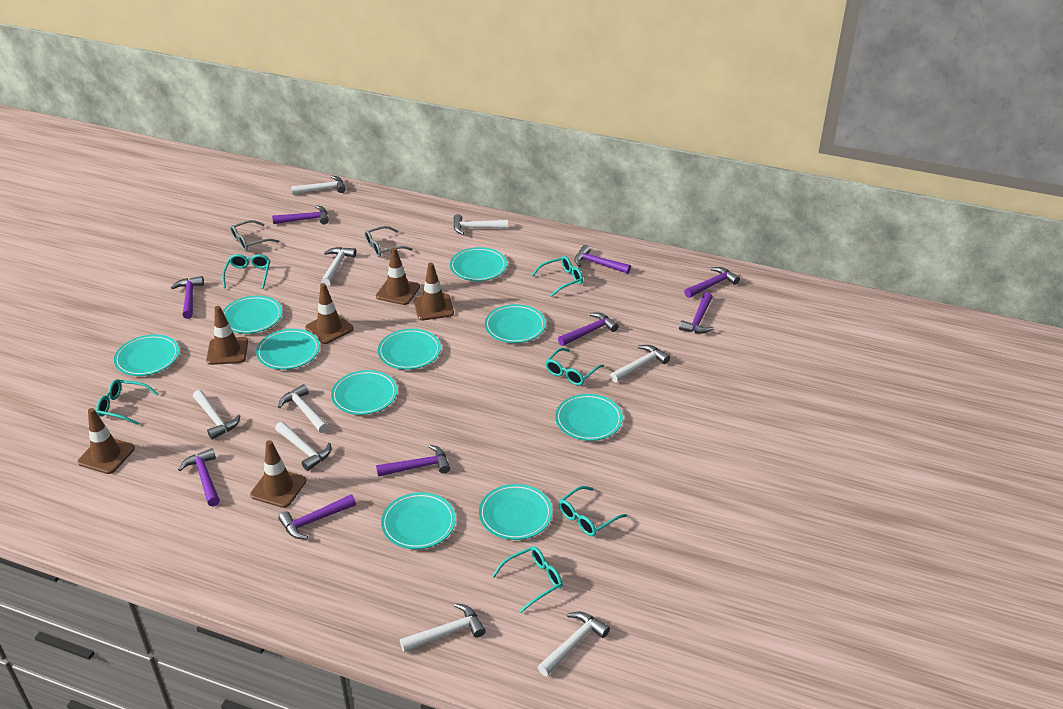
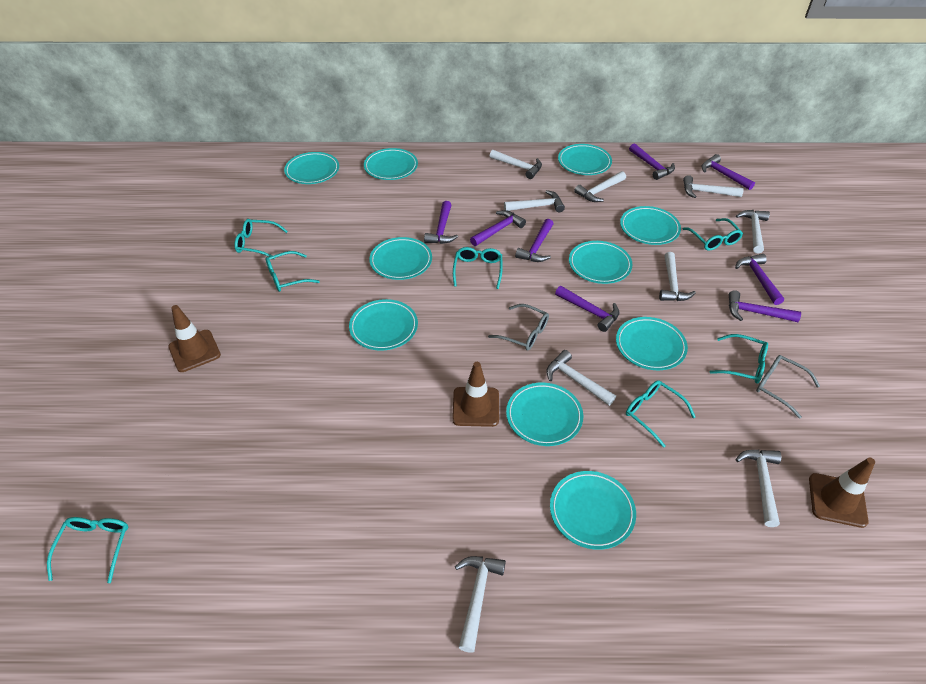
brown traffic cone: [78,408,135,474] [206,306,248,365] [250,440,306,508] [305,283,353,344] [376,247,420,305] [414,263,454,320] = 6 -> [168,305,221,372] [452,362,499,427] [809,457,875,528] = 3
purple hammer: [171,276,204,319] [178,448,220,506] [272,205,329,224] [278,494,356,539] [376,445,450,477] [558,312,619,346] [574,245,631,274] [679,292,714,334] [684,267,740,298] = 9 -> [424,201,458,244] [470,210,526,246] [515,219,553,262] [555,286,620,332] [629,143,675,180] [702,154,755,190] [729,290,801,322] [735,254,784,305] = 8
turquoise glasses: [96,379,159,425] [222,254,270,289] [492,546,563,613] [531,256,583,297] [545,348,604,386] [559,486,627,536] = 6 -> [47,517,129,583] [234,219,288,259] [265,251,320,292] [453,247,503,289] [626,380,695,448] [683,218,743,251] [710,334,768,384] = 7

